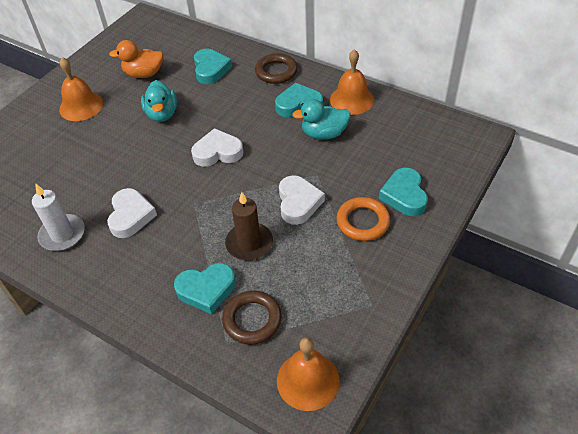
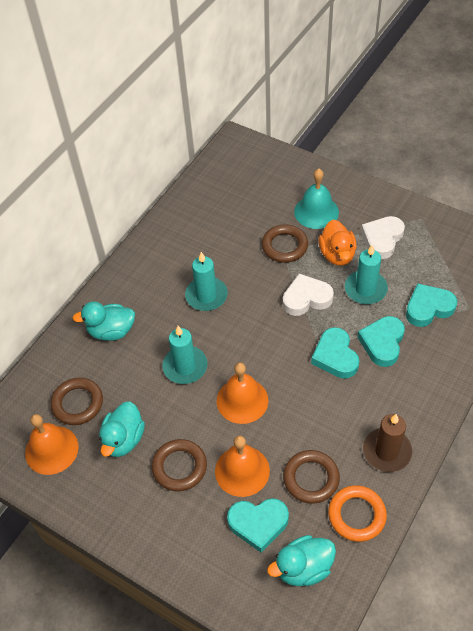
brown ring: [222,291,282,345] [255,53,298,84] = 2 -> [51,378,103,425] [152,439,207,491] [262,224,308,263] [283,450,340,504] = 4
turquoise bell: none = 0 -> [294,169,339,229] = 1
turquoise candle: none = 0 -> [162,326,208,384] [185,252,228,311] [345,245,388,304] = 3
turquoise duck: [141,80,177,122] [292,99,350,140] = 2 -> [73,301,135,341] [99,401,145,457] [267,535,336,586] = 3
white candle: [32,184,85,251] = 1 -> none = 0
white heart: [107,188,157,238] [191,128,243,167] [279,175,325,225] = 3 -> [283,274,334,316] [361,216,405,259] = 2

